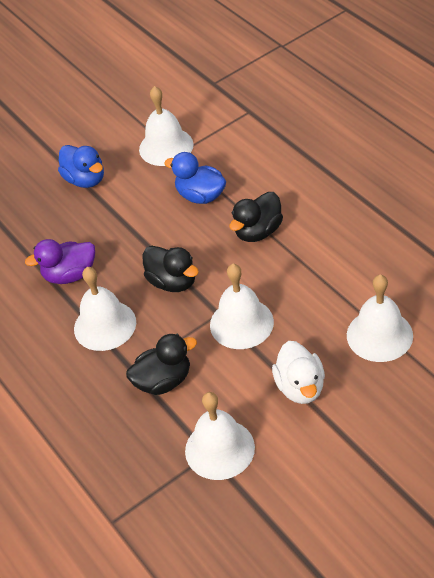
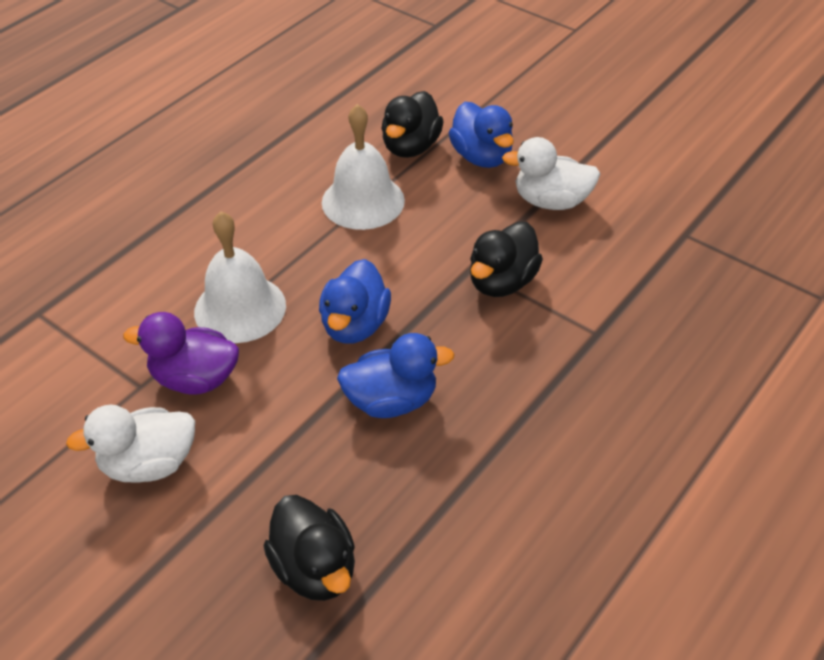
blue duck: [58,145,104,188] [164,152,226,204] = 2 -> [319,259,391,343] [337,333,455,418] [449,102,514,168] = 3
white bell: [74,267,136,351] [139,86,194,166] [185,392,255,480] [210,264,274,349] [347,275,413,362] = 5 -> [194,211,286,343] [322,104,405,230] = 2
white duck: [272,341,325,404] = 1 -> [66,405,195,483] [502,137,600,210] = 2

